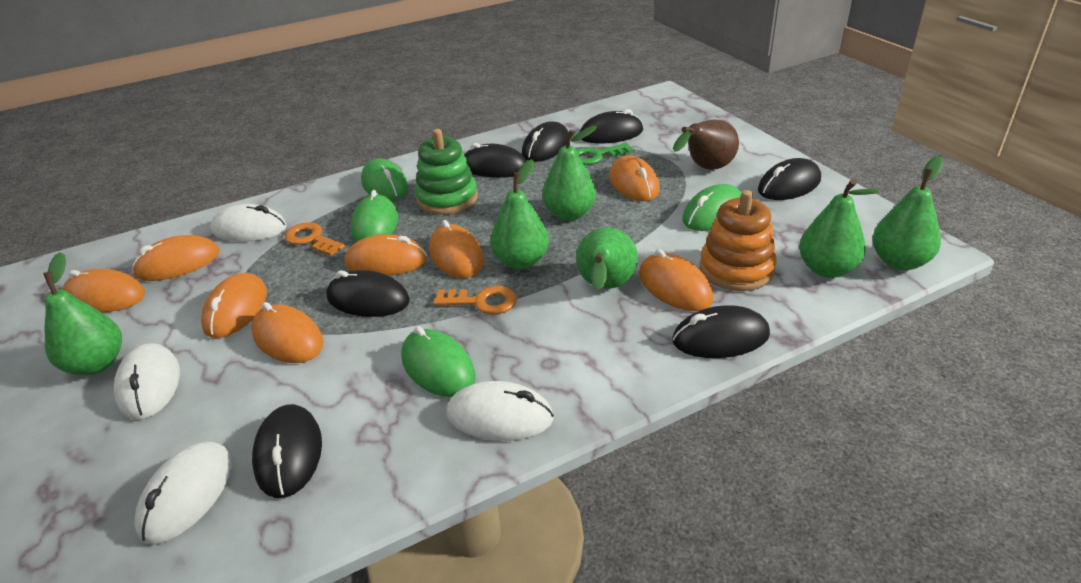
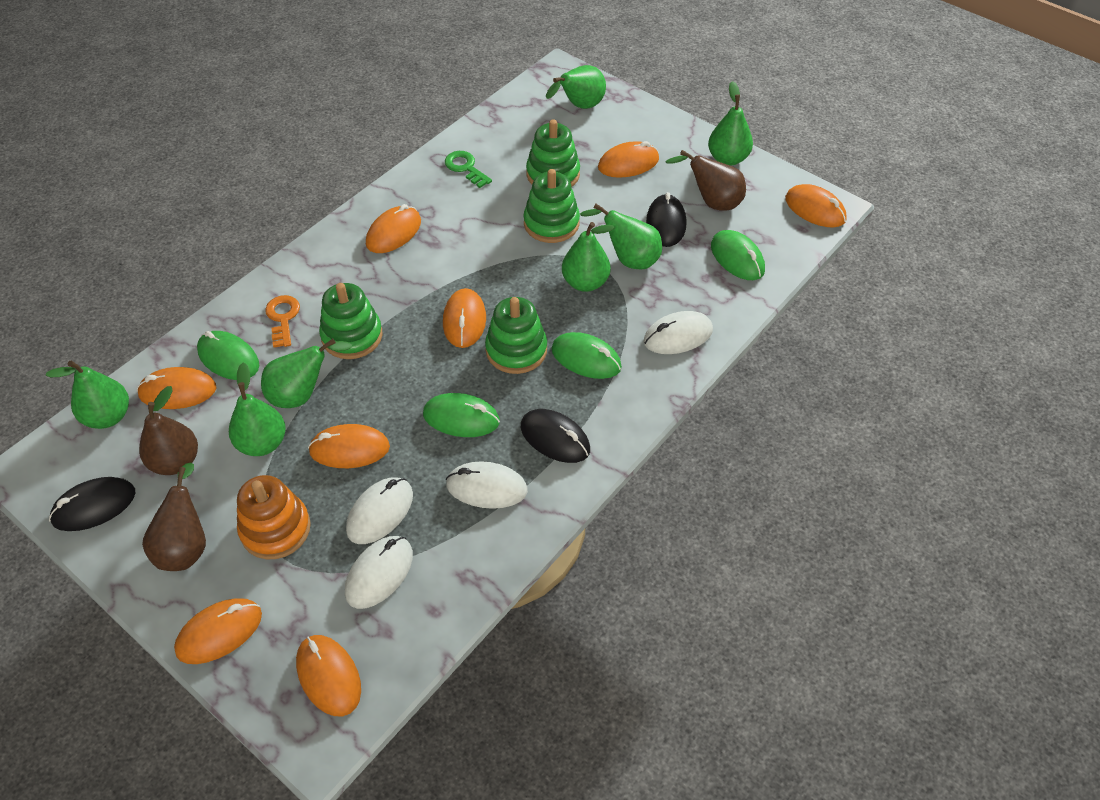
black mouse: [252,404,322,498] [326,270,410,317] [464,143,527,178] [522,121,569,162] [580,109,643,144] [672,305,770,358] [758,158,821,200] = 7 -> [49,477,135,531] [521,409,590,463] [646,192,686,247] = 3
brown pear: [673,120,739,170] = 1 -> [139,386,198,475] [142,463,206,571] [665,150,746,211] = 3
green pear: [43,252,122,375] [490,159,549,269] [542,126,597,221] [576,227,638,290] [799,179,879,278] [872,156,944,270] = 6 -> [46,361,129,429] [229,363,286,456] [261,339,352,408] [546,65,606,109] [562,222,615,292] [580,204,662,270] [708,81,753,165] = 7
green stacking toy: [415,129,478,215] = 1 -> [319,283,383,359] [485,297,547,374] [524,169,580,243] [526,119,580,186] = 4
orange key: [285,222,345,256] [433,286,517,314] = 2 -> [265,295,300,348] = 1

